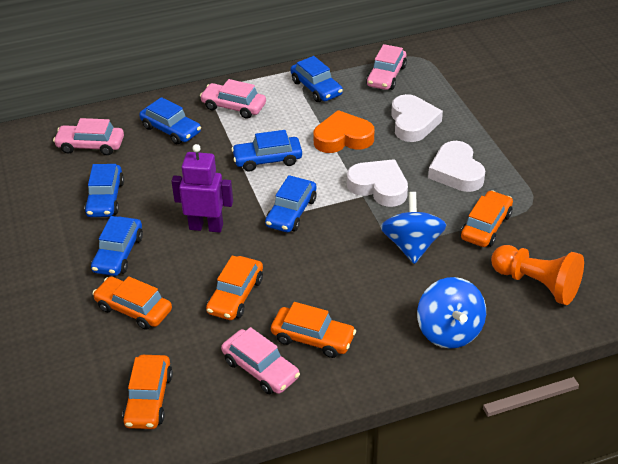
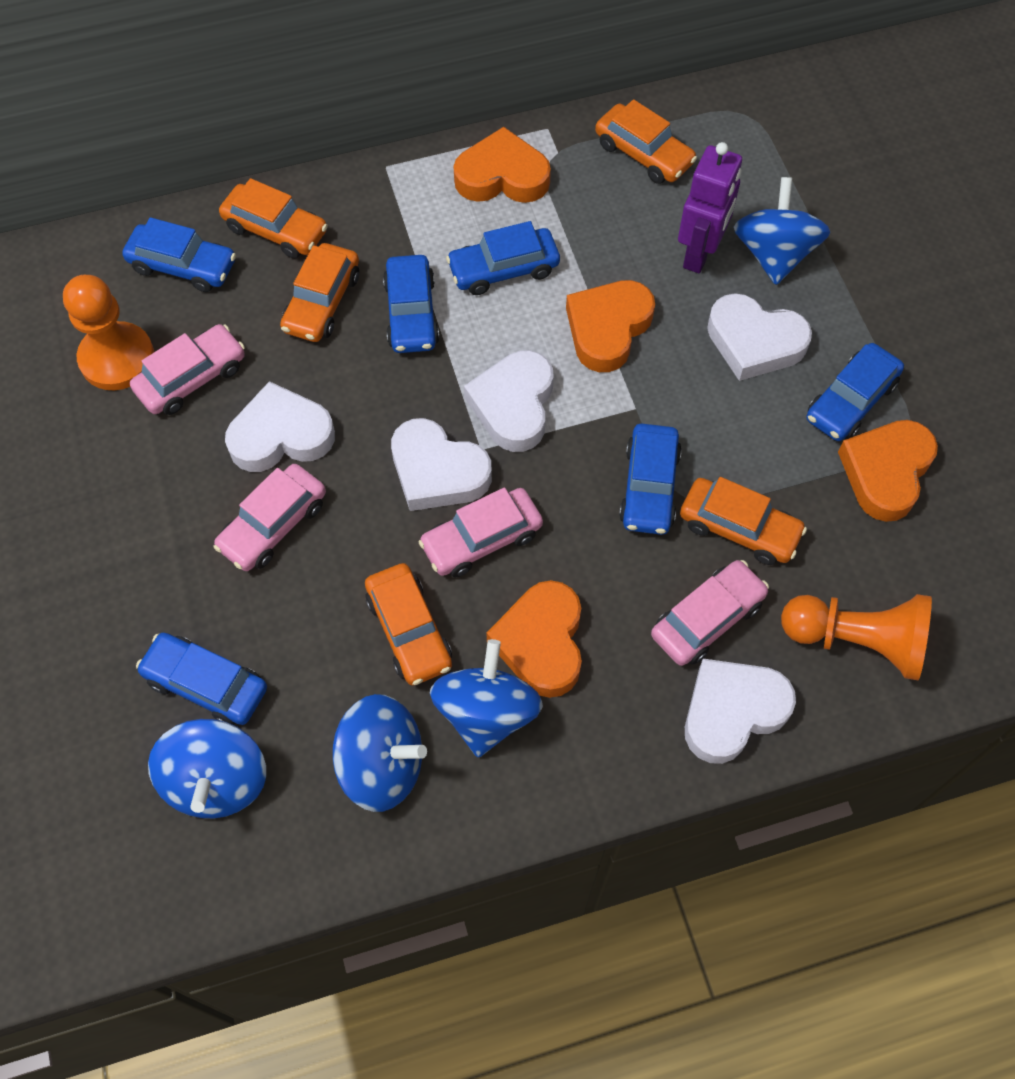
blue spinning top: [380,192,446,264] [417,277,486,349] = 2 -> [148,719,266,818] [333,694,427,812] [430,639,543,757] [734,177,830,285] = 4
orange heart: [313,110,374,153] = 1 -> [453,127,551,203] [486,580,582,698] [566,280,655,372] [838,420,938,522] = 4
orange pawn: [491,245,584,305] = 1 -> [63,275,154,390] [781,594,932,680] = 2
white heart: [347,159,408,207] [391,94,443,142] [428,141,485,192] = 3 -> [225,381,335,472] [391,418,492,511] [464,350,554,452] [685,659,796,764] [707,293,812,381] = 5

